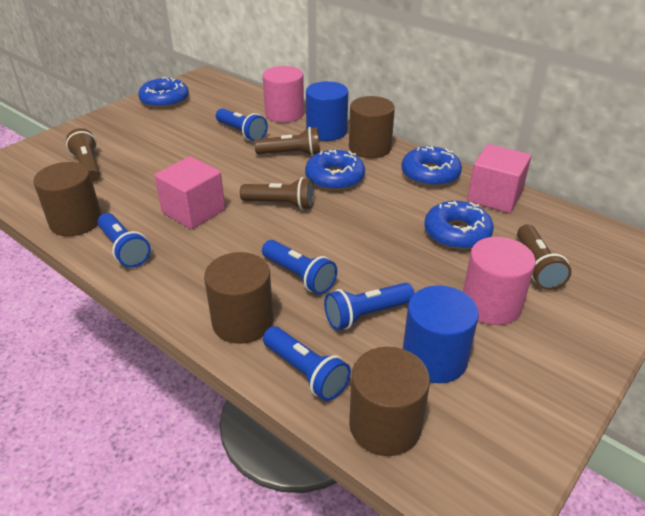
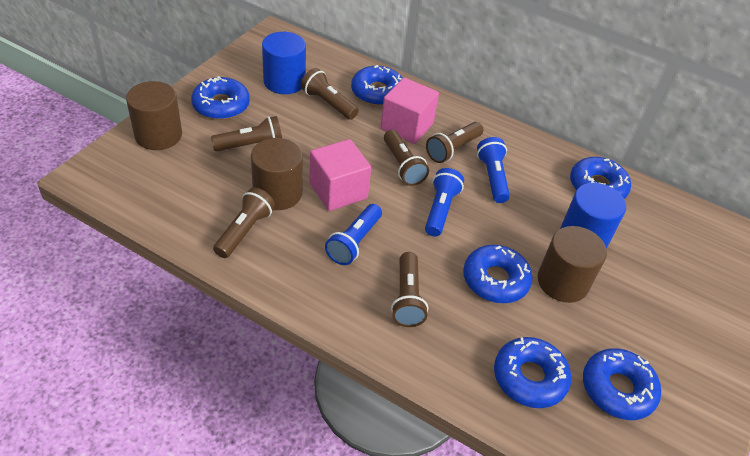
blue donut: [138,77,189,108] [305,150,365,191] [402,146,462,187] [424,201,494,250] = 4 -> [191,76,250,120] [351,65,402,106] [463,245,533,303] [494,337,571,408] [570,157,631,199] [583,348,661,420] = 6
blue flashlight: [98,213,151,268] [216,108,268,141] [262,240,337,294] [263,326,351,401] [324,283,415,330] = 5 -> [325,204,382,265] [425,168,464,237] [477,137,510,203] = 3
brown cylinder: [33,162,102,236] [204,252,273,344] [349,96,395,158] [349,347,430,456] = 4 -> [126,81,182,150] [251,138,303,210] [538,226,607,303] = 3
brown flashlight: [66,128,100,182] [240,177,314,210] [254,127,320,156] [517,224,571,290] = 4 -> [211,116,282,151] [213,187,275,258] [301,68,359,120] [384,130,429,186] [391,252,428,327] [426,122,483,163] = 6
pink cylinder: [263,66,304,123] [463,237,536,325] = 2 -> none = 0

